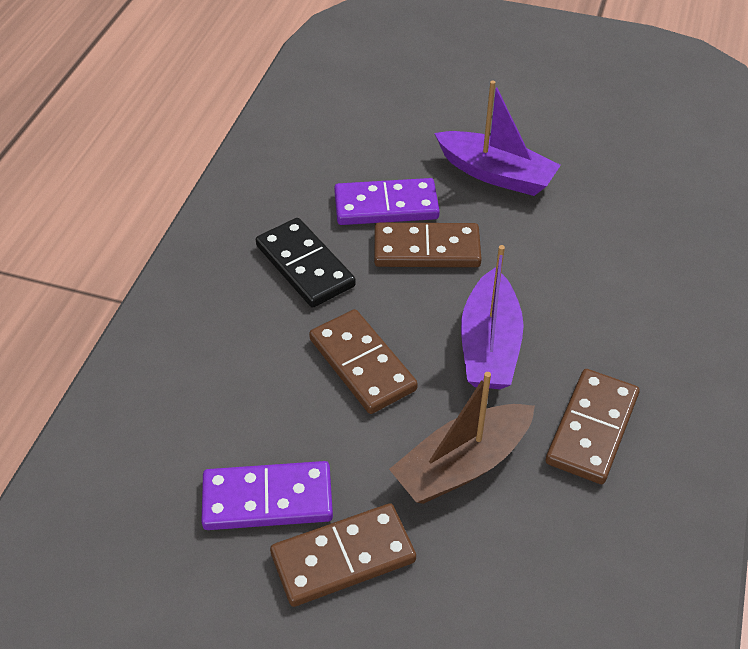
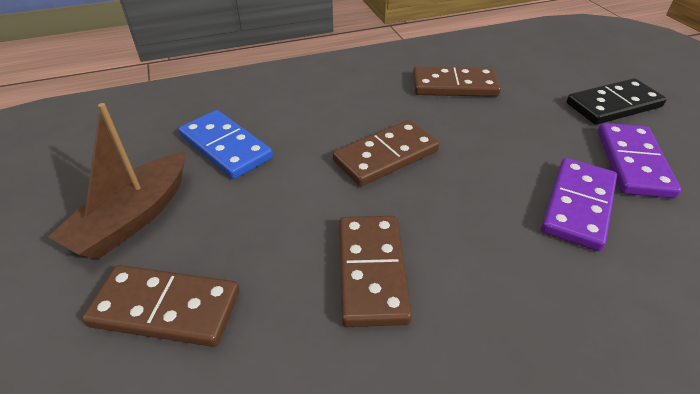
blue domino: none = 0 -> [179,110,273,179] = 1
purple boat: [434,80,561,196] [461,245,524,389] = 2 -> none = 0

